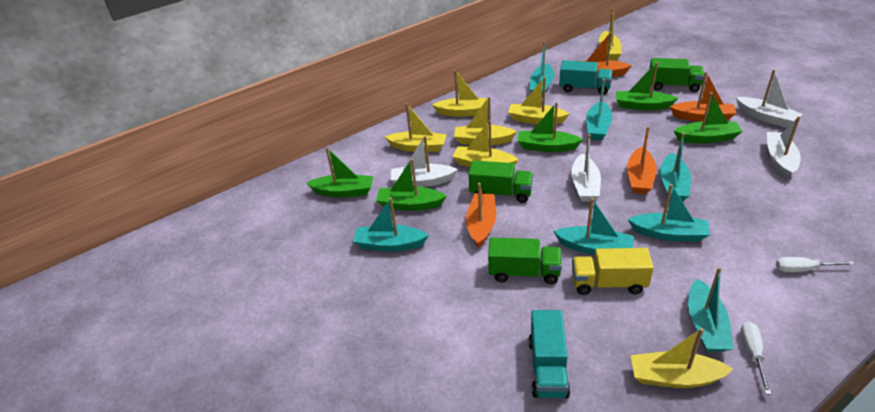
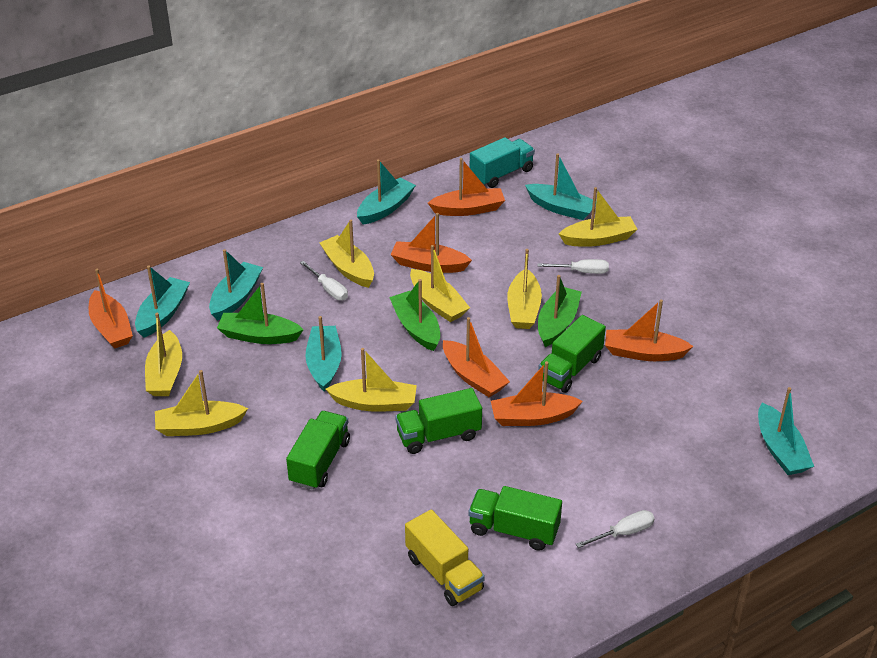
green boat: [306,147,373,197] [376,159,447,211] [517,102,583,152] [616,62,678,110] [674,92,743,143] = 5 -> [217,283,304,344] [389,279,440,351] [538,275,582,347] = 3
green truck: [469,160,533,203] [488,237,562,284] [649,58,704,92] = 3 -> [286,411,350,490] [395,388,482,454] [468,486,562,551] [538,315,606,393] = 4
orange boat: [466,183,496,248] [585,32,632,77] [627,126,657,194] [669,72,737,122] = 4 -> [89,269,133,349] [391,213,472,273] [428,158,505,216] [443,317,510,397] [491,361,583,426] [605,300,694,361] = 6
turquoise boat: [353,198,429,251] [530,41,554,97] [553,198,634,255] [586,79,612,141] [628,184,710,242] [660,133,691,201] [688,267,734,352] = 7 -> [135,265,190,338] [209,249,263,321] [305,316,342,392] [357,160,416,225] [525,153,596,220] [758,387,814,475] = 6
turquoise truck: [529,310,570,398] [559,60,612,95] = 2 -> [470,137,535,188] = 1
white boat: [391,136,458,187] [571,134,601,202] [736,70,803,128] [767,116,801,179] = 4 -> none = 0
white screwdriver: [741,321,771,395] [776,257,855,272] = 2 -> [300,261,348,300] [537,259,609,274] [576,510,655,548] = 3

